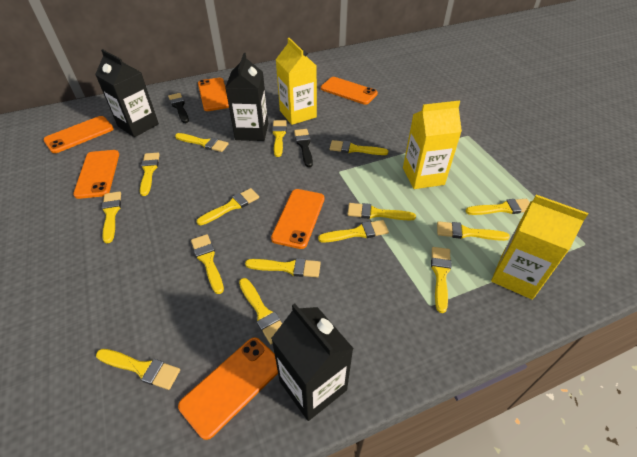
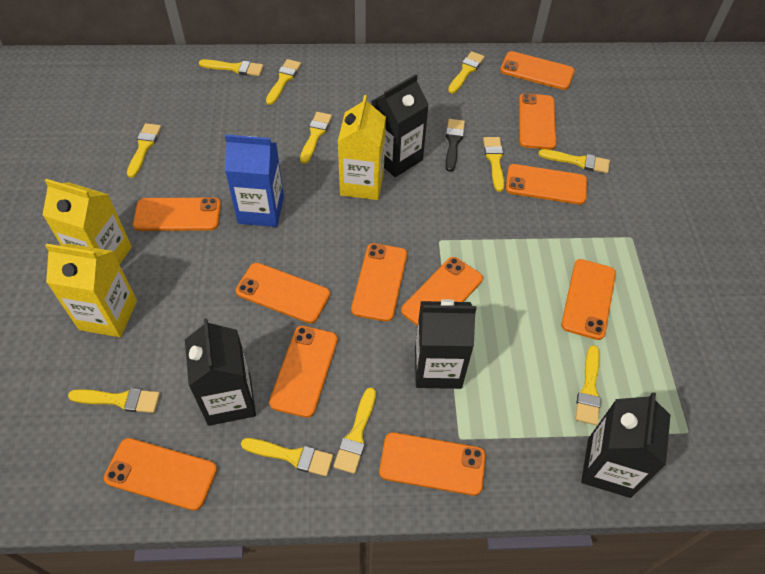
black brush: [168,93,189,123] [294,129,313,167] = 2 -> [445,119,465,172] = 1
black carton: [95,49,159,137] [225,53,268,141] [271,303,354,421] = 3 -> [185,318,256,426] [371,74,429,177] [415,299,477,389] [581,392,671,498] = 4
blue carton: none = 0 -> [225,134,284,227] = 1
orange phone: [43,116,114,153] [73,150,119,199] [178,337,278,440] [198,78,229,111] [271,189,324,249] [321,77,378,105] = 6 -> [104,438,217,511] [133,198,221,231] [236,263,330,323] [269,326,338,418] [351,243,407,322] [379,432,486,496] [401,257,483,326] [500,51,574,90] [506,164,587,205] [519,93,556,150] [561,259,616,340] = 11
yellow brush: [96,349,180,390] [102,191,121,243] [140,153,160,196] [175,133,229,152] [191,234,224,294] [196,188,259,225] [239,278,282,344] [245,258,321,277] [272,120,287,157] [318,220,389,243] [330,140,388,155] [347,203,416,220] [431,247,452,313] [437,221,510,241] [466,199,530,215] = 15 -> [68,388,160,413] [127,123,161,178] [199,59,263,76] [241,438,333,476] [266,59,301,105] [300,112,332,164] [334,387,376,474] [448,51,485,93] [483,137,504,192] [538,149,610,173] [576,345,601,425] = 11

